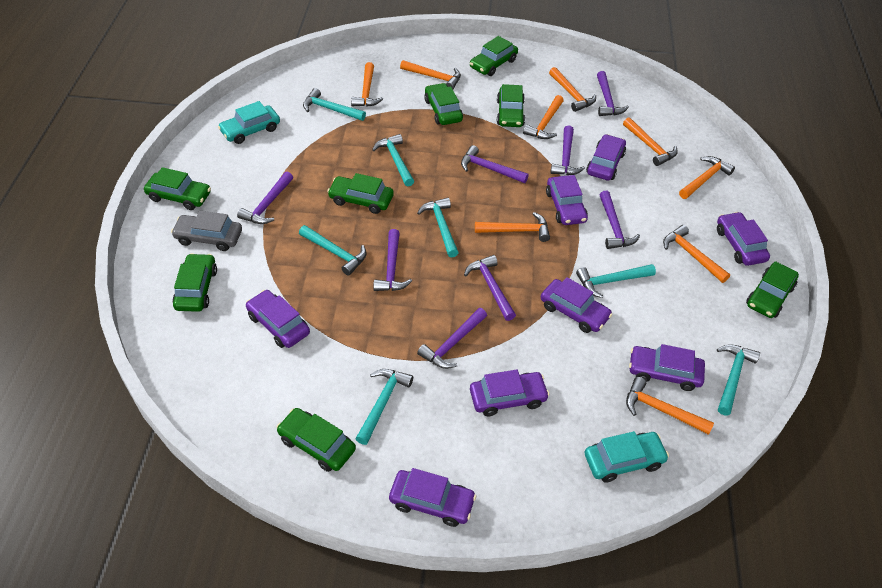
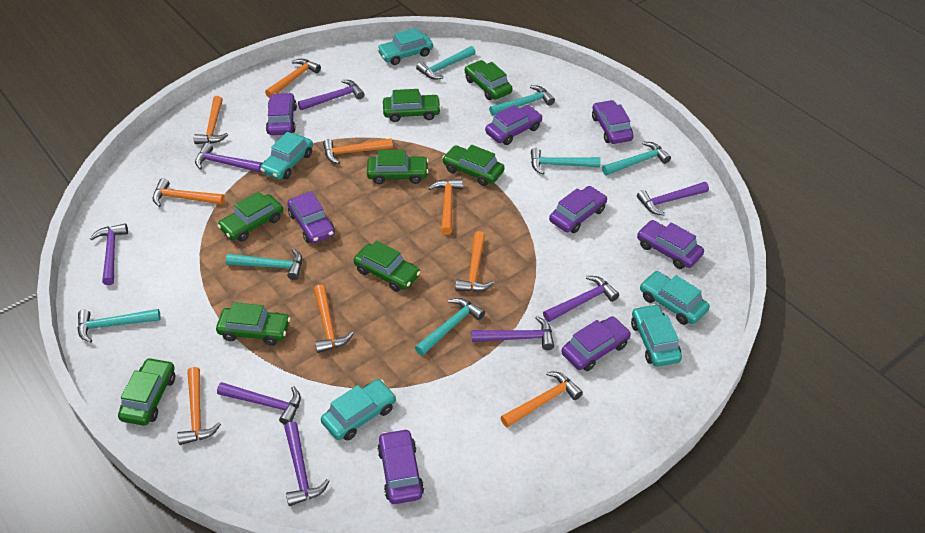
grey car: [171,211,242,251] = 1 -> none = 0
turquoise car: [218,101,280,144] [585,431,669,483] = 2 -> [260,132,313,180] [321,379,396,441] [377,28,433,65] [631,304,682,367] [640,271,710,325] = 5

